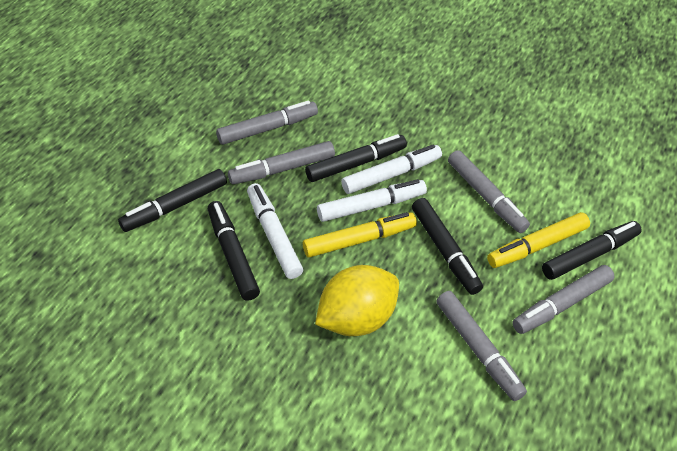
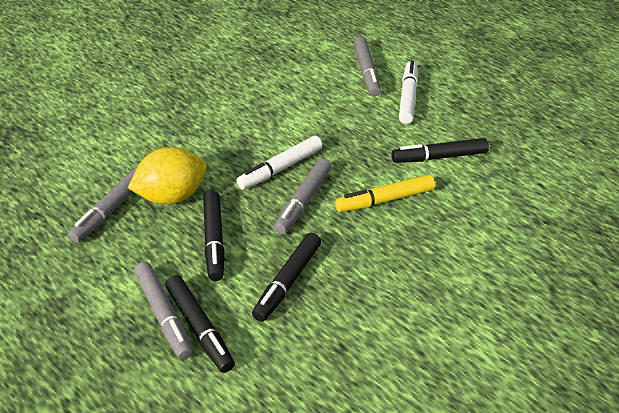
black marker: [118,169,227,232] [208,201,260,301] [305,134,407,182] [412,198,483,295] [542,221,642,280] = 5 -> [165,275,235,373] [203,191,224,281] [252,233,321,322] [391,138,489,163] = 4
grey marker: [216,101,318,145] [228,141,335,184] [436,291,527,401] [448,150,530,233] [512,265,615,334] = 5 -> [68,167,137,243] [134,262,193,360] [274,158,331,234] [354,37,381,97] = 4
white marker: [247,183,303,279] [317,179,427,222] [341,145,442,194] = 3 -> [236,136,322,190] [399,61,418,124] = 2
yellow marker: [303,212,417,257] [487,212,590,268] = 2 -> [335,174,435,212] = 1

